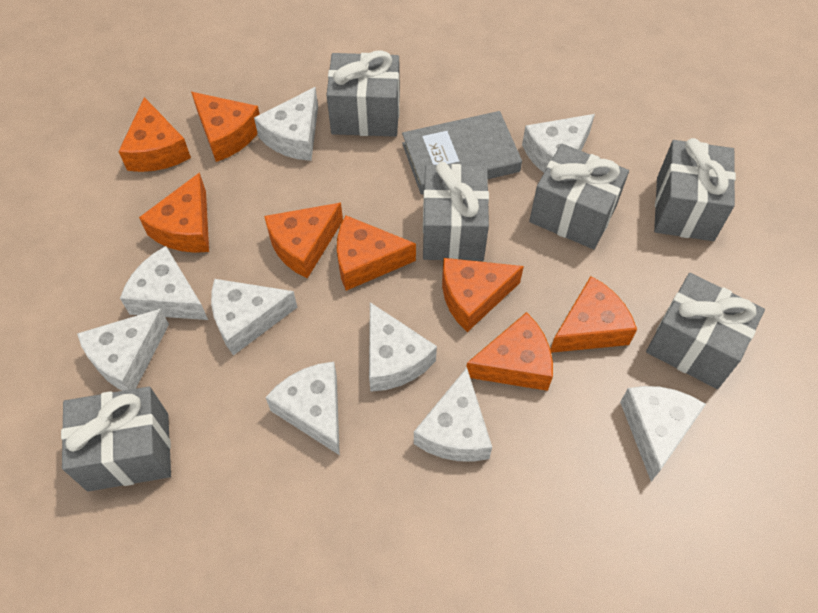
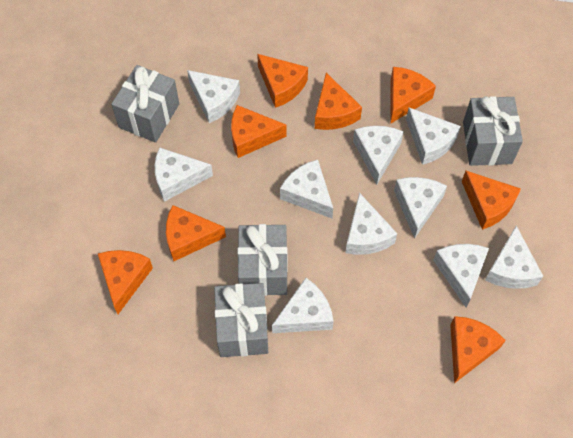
grey book: [402,111,522,195] = 1 -> none = 0
grey gift: [61,387,171,492] [327,50,400,137] [423,162,489,261] [529,144,629,249] [646,273,765,389] [654,138,736,241] = 6 -> [111,65,179,143] [214,283,268,357] [237,224,288,296] [463,96,523,166] = 4
white cheese: [77,308,169,391] [120,246,208,320] [211,279,298,356] [254,87,318,161] [265,362,340,455] [369,302,437,392] [414,368,492,462] [522,114,595,173] [620,386,706,481] = 9 -> [155,147,213,202] [187,70,240,123] [272,278,334,333] [280,160,333,219] [345,193,397,255] [353,126,404,185] [394,177,447,239] [406,108,461,165] [433,244,489,307] [485,226,543,289] = 10

